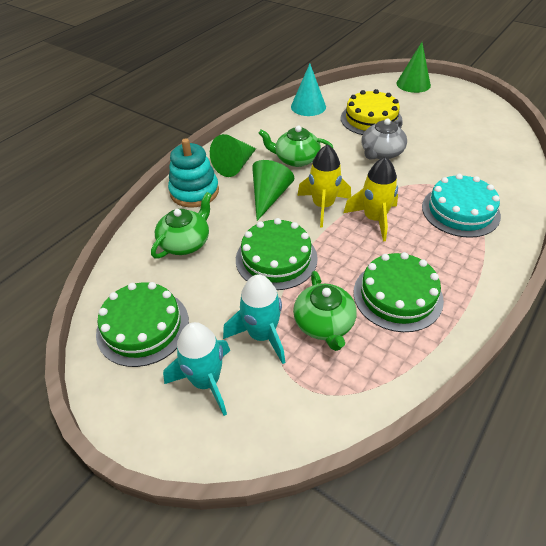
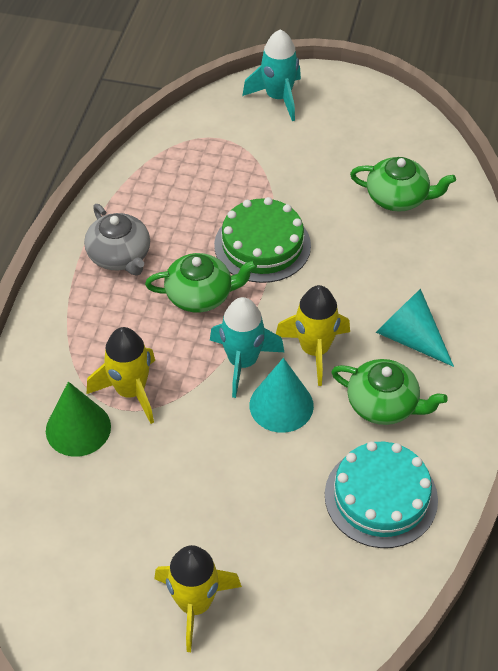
green cake: [96,282,189,367] [236,218,318,290] [353,252,444,332] = 3 -> [214,197,311,283] = 1
green cone: [210,134,256,177] [252,160,294,221] [396,42,431,93] = 3 -> [46,382,111,457] = 1
turquoise cone: [291,64,326,116] = 1 -> [250,358,314,433] [376,289,454,367] = 2
turquoise stacking toy: [168,138,219,208] = 1 -> none = 0
yellow cake: [341,89,403,135] = 1 -> none = 0
yellow rocket: [297,144,351,228] [343,157,398,241] = 2 -> [87,327,155,424] [154,545,242,652] [276,285,350,386] = 3

